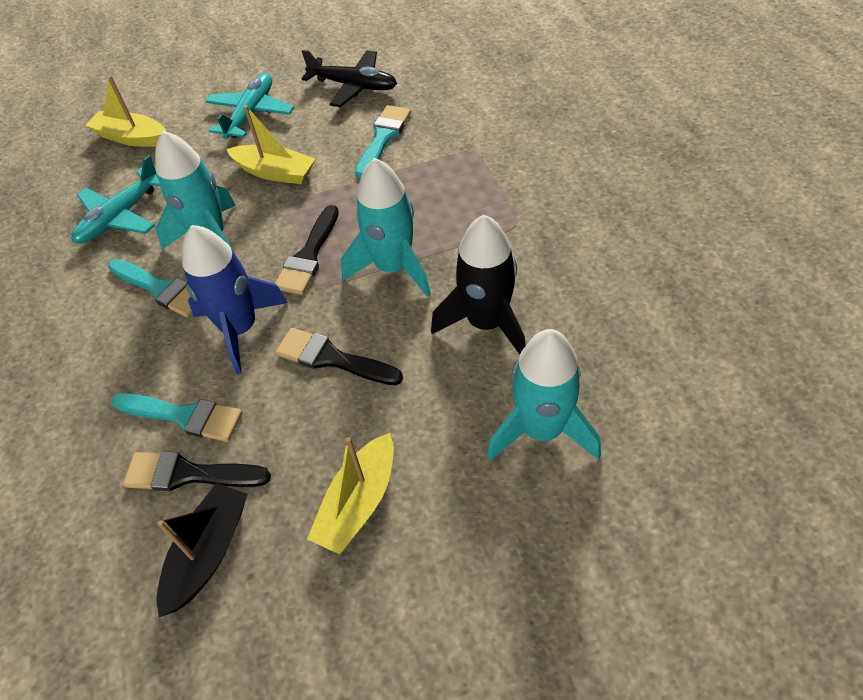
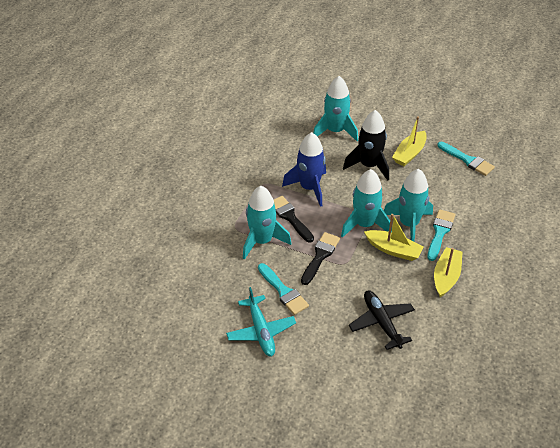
black boat: [156,483,247,617] = 1 -> none = 0
black brush: [123,451,271,491] [275,205,339,295] [275,328,403,385] = 3 -> [274,196,314,243] [301,232,340,285] = 2
turquoise plane: [71,155,160,244] [205,73,294,139] = 2 -> [226,287,296,356] = 1
turquoise rocket: [155,131,236,252] [341,158,431,297] [487,329,601,460] = 3 -> [243,186,291,260] [313,76,358,141] [341,169,392,238] [384,169,433,241] = 4

